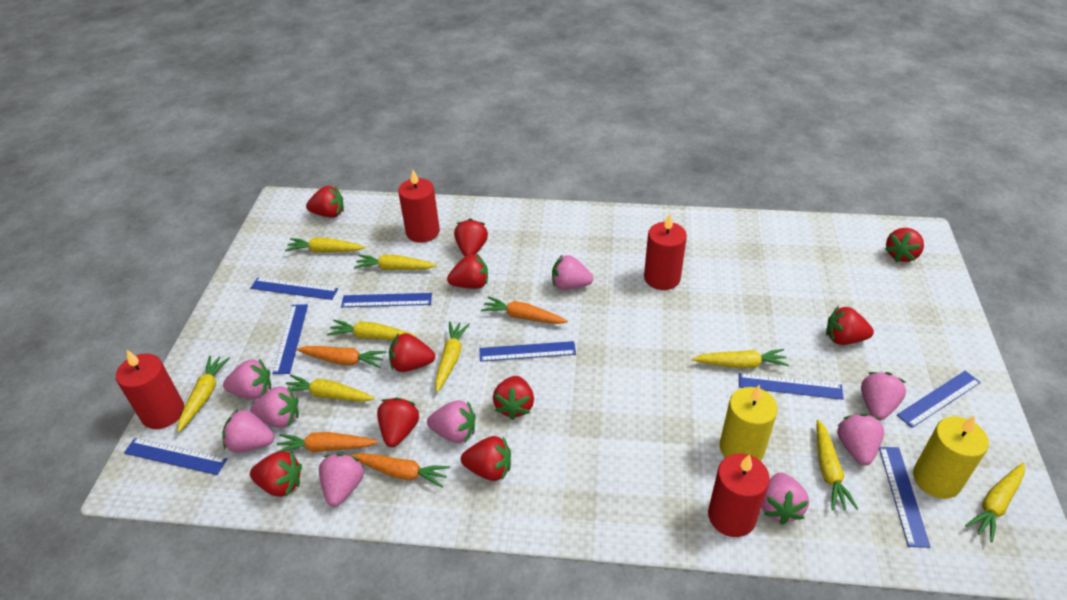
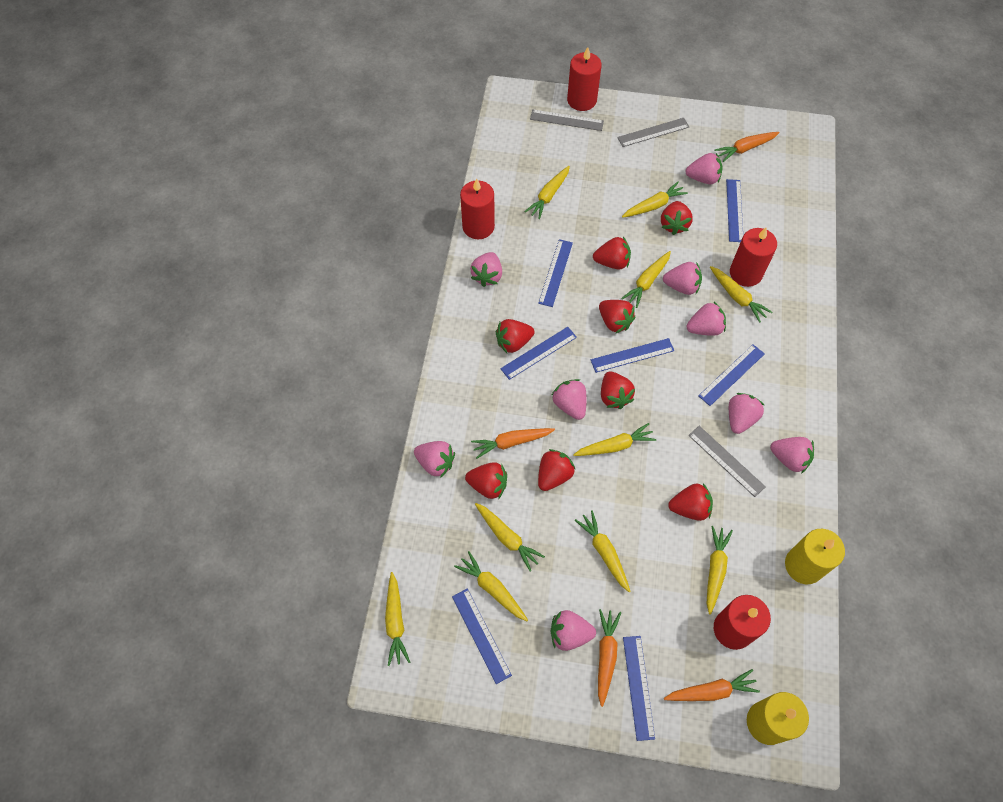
blue ruler: [124,438,227,475] [250,277,338,300] [272,304,308,374] [341,293,432,307] [479,341,576,362] [739,373,844,400] [879,447,931,548] [897,371,981,428] = 8 -> [452,589,512,684] [500,327,577,380] [538,239,573,307] [591,338,674,373] [623,636,655,741] [699,344,765,406] [726,179,743,242] = 7
grey ruler: none = 0 -> [530,109,604,131] [617,118,689,147] [688,426,766,497] = 3
red strawberry: [250,451,302,497] [306,186,344,218] [377,397,420,447] [389,333,435,372] [447,253,488,289] [454,218,488,256] [461,436,511,481] [493,376,534,420] [826,306,874,345] [885,228,924,262] = 10 -> [465,462,507,499] [496,319,534,353] [538,449,576,491] [593,237,631,270] [599,300,635,333] [601,371,635,409] [661,201,693,235] [668,483,713,521] = 8
yellow carrot: [177,356,230,432] [285,238,366,253] [286,375,375,402] [327,320,416,340] [354,255,437,270] [435,321,470,393] [692,349,789,368] [817,419,858,510] [965,463,1025,542] = 9 -> [385,572,410,666] [454,551,528,621] [475,503,545,571] [524,166,570,219] [573,423,656,456] [575,510,631,592] [621,251,671,308] [622,182,688,218] [707,526,733,615] [710,266,772,323] = 10

